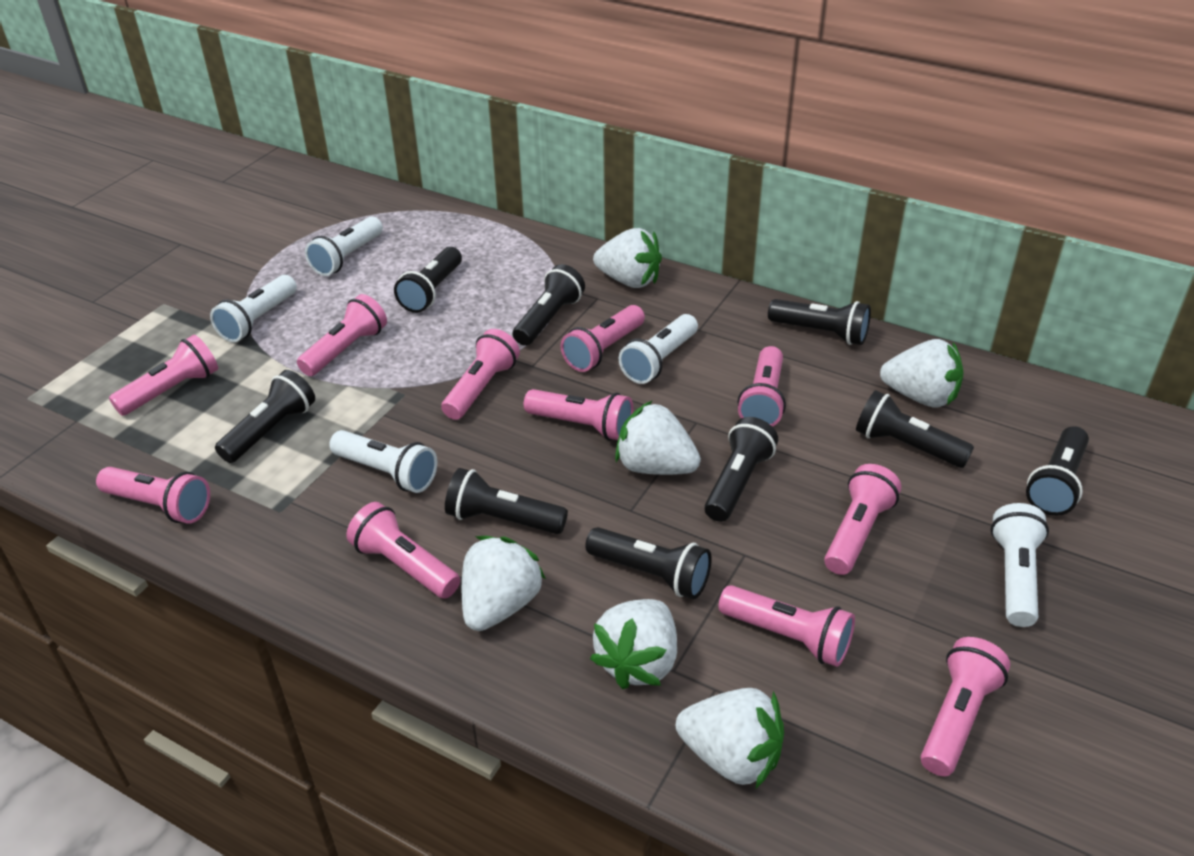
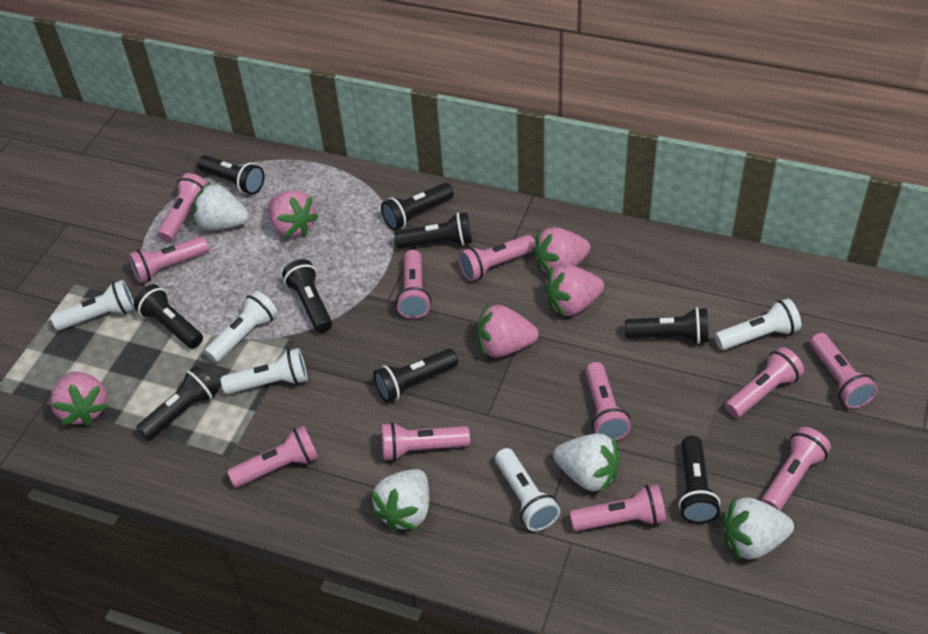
pink strawberry: none = 0 -> [50,372,109,426] [268,190,319,238] [477,304,538,358] [533,227,590,275] [544,265,604,317] = 5
white strawberry: [462,536,546,631] [590,599,677,689] [593,228,662,288] [615,400,701,475] [676,688,784,788] [880,339,964,407] = 6 -> [193,182,249,231] [371,469,429,532] [553,433,621,493] [722,497,794,560] = 4

